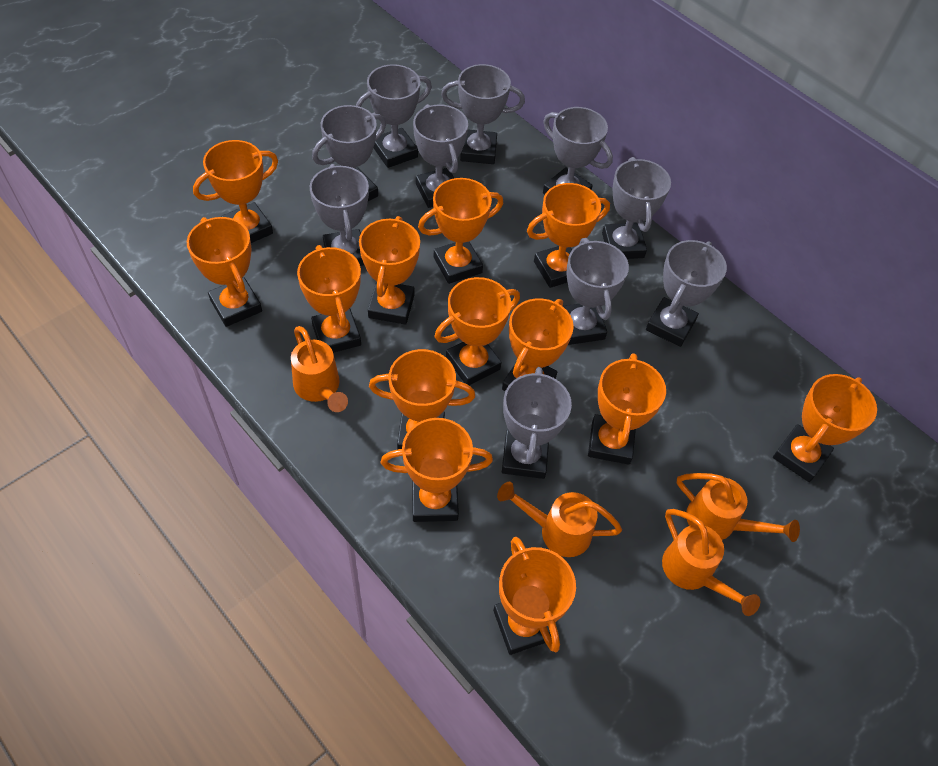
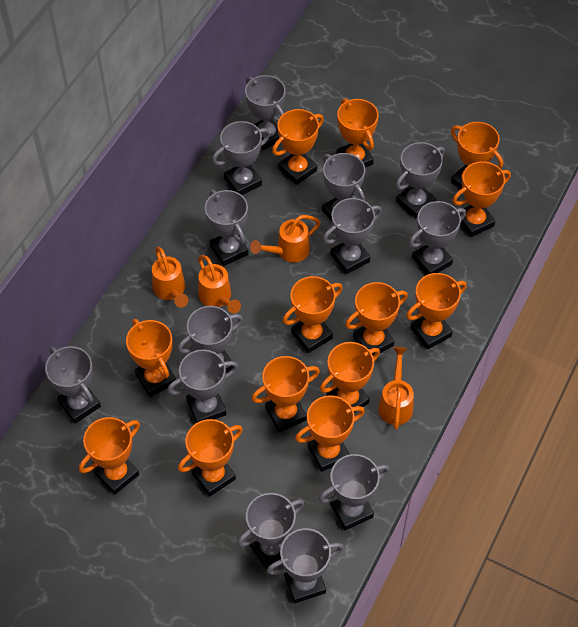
grey trophy: [310,164,369,266] [312,105,386,201] [356,64,432,168] [413,104,468,208] [441,64,525,164] [502,367,572,479] [543,107,613,194] [563,238,629,345] [602,157,671,259] [646,240,727,347] = 10 -> [45,346,101,424] [168,349,238,423] [178,306,243,373] [205,190,249,266] [212,121,270,195] [237,493,304,569] [245,75,286,151] [267,528,344,603] [319,454,389,530] [322,153,366,221] [323,198,382,274] [396,142,445,218] [409,201,466,275] = 13

